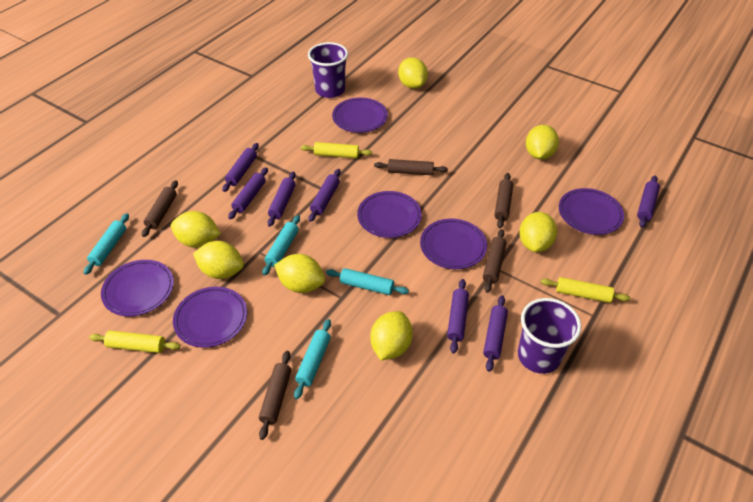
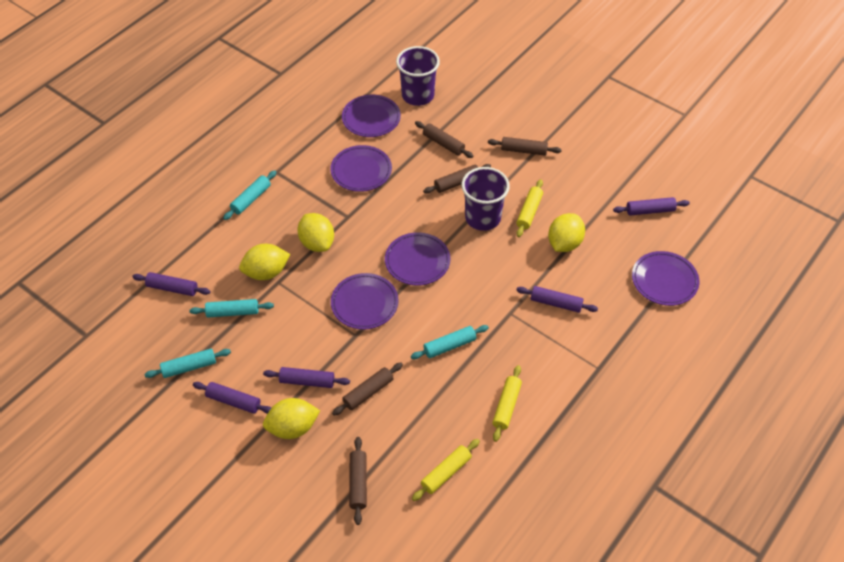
purple plate: [101,260,174,316] [173,287,247,348] [332,98,388,133] [357,191,422,238] [420,219,487,269] [559,188,624,235] = 6 -> [330,145,392,192] [331,273,399,330] [342,95,401,137] [385,232,451,286] [632,251,699,306] = 5
purple rolling pin: [222,143,259,192] [228,167,268,219] [267,172,296,227] [309,169,341,222] [447,279,469,353] [483,295,508,372] [637,176,660,228] = 7 -> [132,272,210,296] [193,382,271,414] [263,367,350,388] [516,286,598,313] [613,197,690,216] = 5
yellow lemon: [171,211,221,248] [193,241,244,279] [274,254,325,293] [370,311,413,361] [398,57,428,89] [519,212,557,252] [526,125,559,160] = 7 -> [239,244,290,280] [263,398,320,439] [298,213,334,252] [548,213,585,252] = 4

